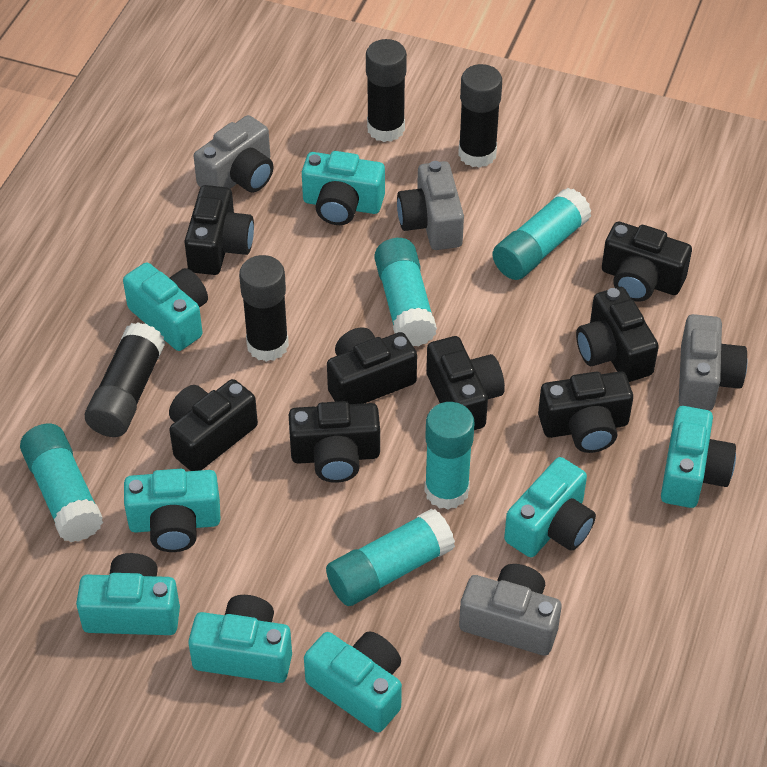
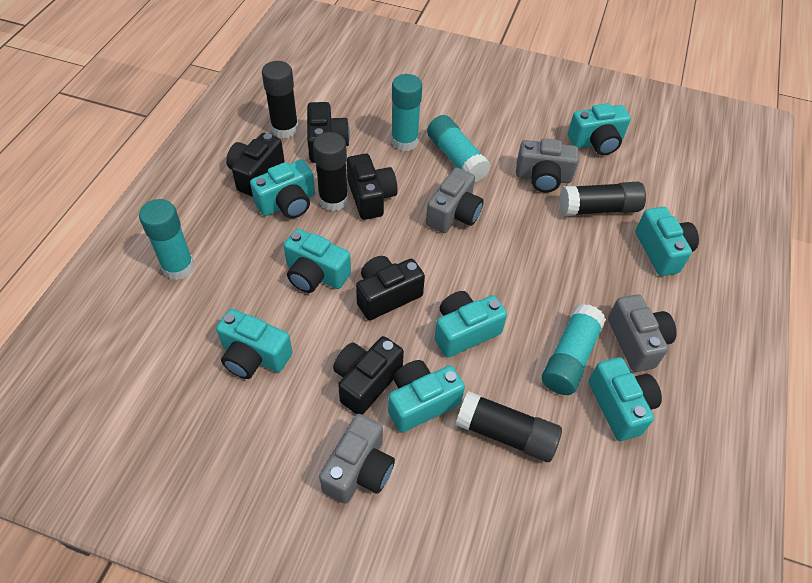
black camera: [169,379,258,471] [184,185,254,275] [289,401,380,483] [327,327,417,404] [426,336,505,430] [538,371,633,453] [576,287,659,382] [602,222,692,302] = 8 -> [226,133,284,197] [307,102,350,163] [333,336,404,415] [347,154,398,220] [356,256,425,320] = 5
turquoise glue stick: [20,424,103,542] [326,509,455,606] [374,238,437,346] [425,402,474,510] [492,188,592,280] = 5 -> [139,199,194,280] [391,74,422,151] [427,115,490,183] [542,304,606,395] = 4

